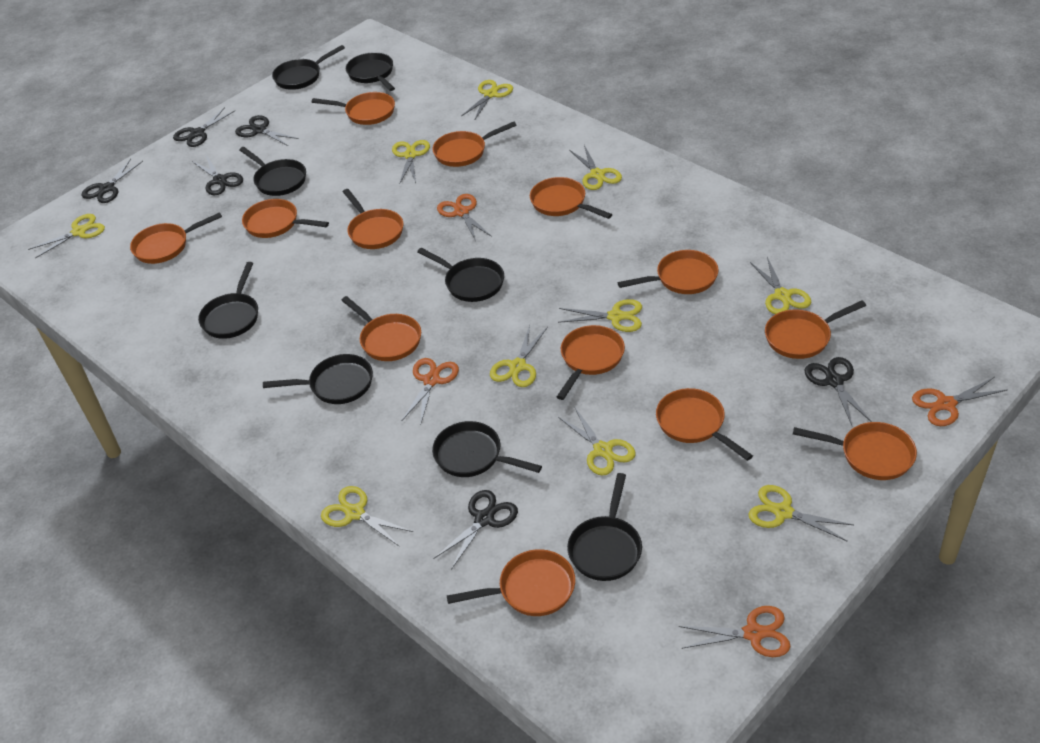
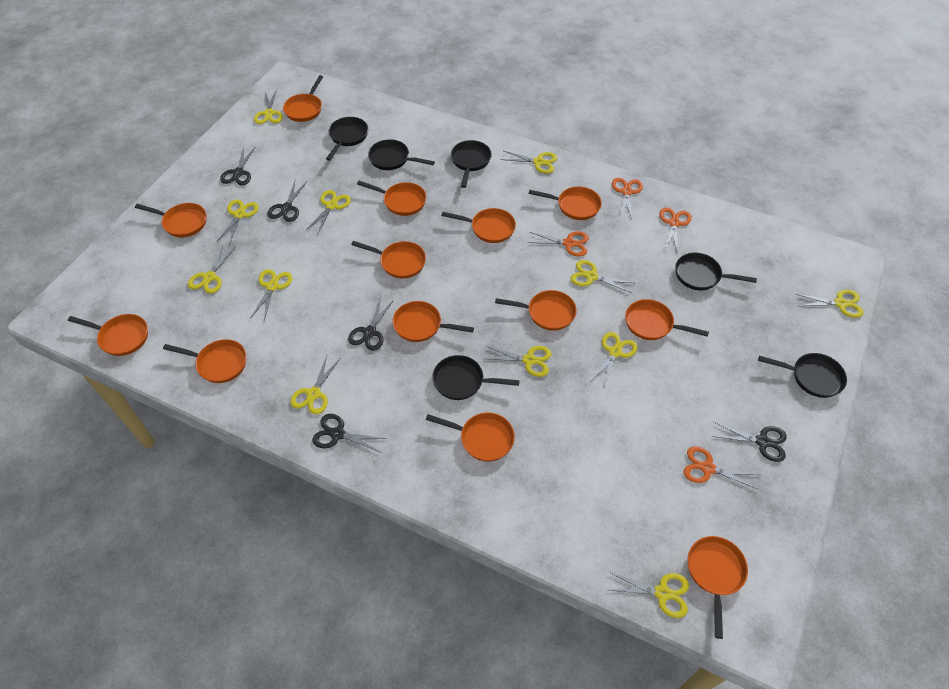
black pan: [198,262,258,339] [239,147,306,196] [263,354,373,404] [272,45,345,90] [346,52,395,91] [417,248,504,302] [432,421,542,477] [567,473,642,581] = 8 -> [326,117,368,160] [368,139,435,170] [432,355,519,400] [451,140,492,188] [675,253,757,290] [758,353,847,398] = 6
black scissors: [82,159,143,203] [173,107,235,147] [192,155,243,195] [235,115,299,146] [433,490,518,570] [805,357,872,425] = 6 -> [220,147,255,185] [267,181,307,222] [312,414,387,452] [348,297,394,351] [712,422,787,462] = 5
yellow scissors: [28,214,105,258] [321,486,413,547] [392,140,430,184] [461,80,513,119] [490,325,548,387] [558,299,642,332] [558,406,636,476] [569,145,622,190] [749,485,854,542] [750,257,811,314] = 10 -> [188,246,235,294] [217,199,259,245] [250,269,292,321] [254,89,283,124] [290,355,340,415] [306,190,351,234] [484,346,552,377] [500,151,557,174] [571,260,634,293] [591,332,637,387] [609,572,689,618] [796,290,864,318] = 12

